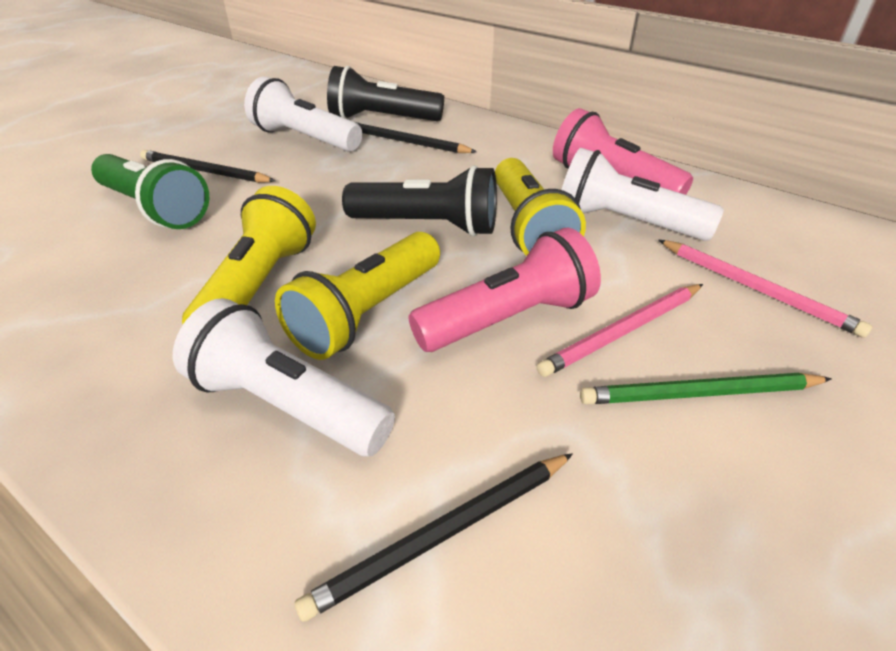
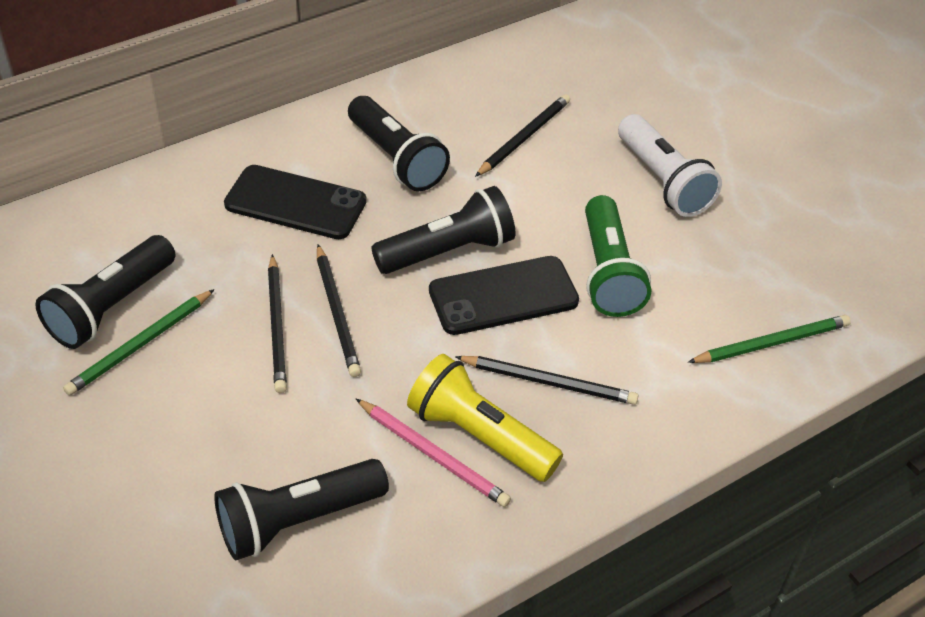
black flashlight: [327,66,444,121] [342,165,497,236] = 2 -> [35,235,175,349] [214,459,389,560] [348,96,450,191] [371,186,515,274] = 4
black pencil: [140,150,276,183] [294,453,573,622] [356,122,477,153] = 3 -> [268,254,287,393] [317,245,361,377] [455,356,638,405] [475,94,570,177] = 4
black phone: none = 0 -> [224,165,367,239] [429,256,579,335] = 2
green pencil: [580,373,832,404] = 1 -> [63,289,215,395] [688,315,851,363] = 2
pink flashlight: [409,227,601,352] [553,108,693,195] = 2 -> none = 0
pink pencil: [537,284,703,377] [659,240,873,338] = 2 -> [356,399,511,507] = 1
white flashlight: [173,298,395,457] [244,76,362,152] [562,148,724,241] = 3 -> [618,114,722,217] = 1
yellow flashlight: [182,186,316,324] [275,232,440,360] [495,158,586,256] = 3 -> [407,354,563,482] = 1

